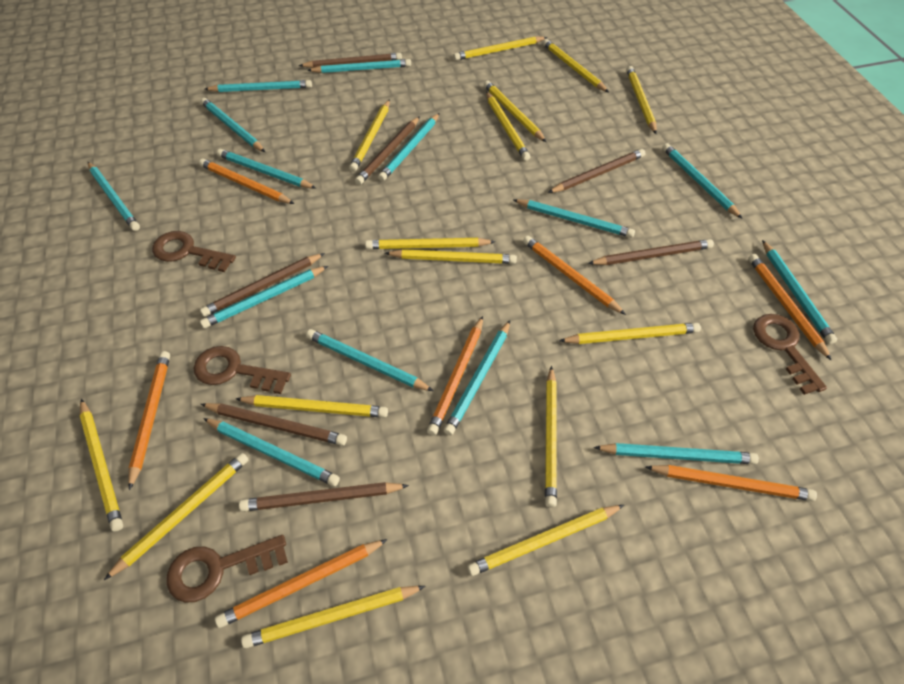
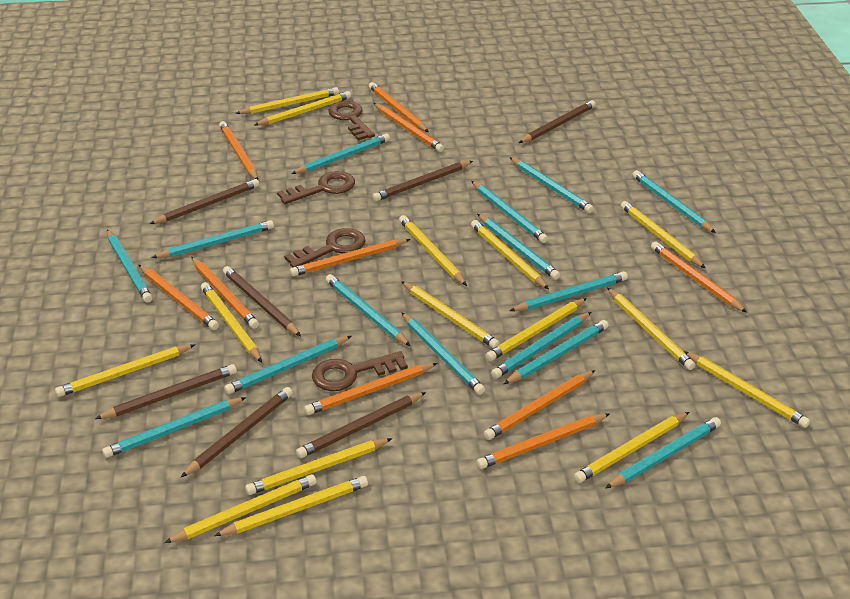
orange pencil: [128,351,170,490] [199,158,294,204] [215,539,388,628] [427,316,483,436] [523,236,626,315] [646,465,817,501] [748,254,832,361] = 7 -> [139,265,219,330] [191,257,259,329] [219,121,258,180] [290,239,410,277] [304,363,437,415] [369,82,429,132] [374,103,444,152] [476,413,610,469] [484,370,595,440] [651,241,747,313] = 10
turquoise pencil: [88,162,140,231] [200,98,265,152] [200,266,328,328] [203,418,340,486] [205,80,312,92] [217,149,316,189] [306,329,433,391] [307,59,411,73] [378,113,440,181] [443,320,510,436] [514,199,635,238] [593,443,759,464] [662,143,743,219] [762,240,837,344] = 14 -> [102,397,247,458] [107,229,152,303] [152,220,274,258] [224,336,351,394] [291,133,390,174] [326,274,411,346] [401,312,485,395] [471,181,548,243] [477,214,560,280] [491,312,591,379] [504,320,609,384] [509,271,628,311] [510,157,594,213] [606,417,721,488] [632,170,716,233] = 15

